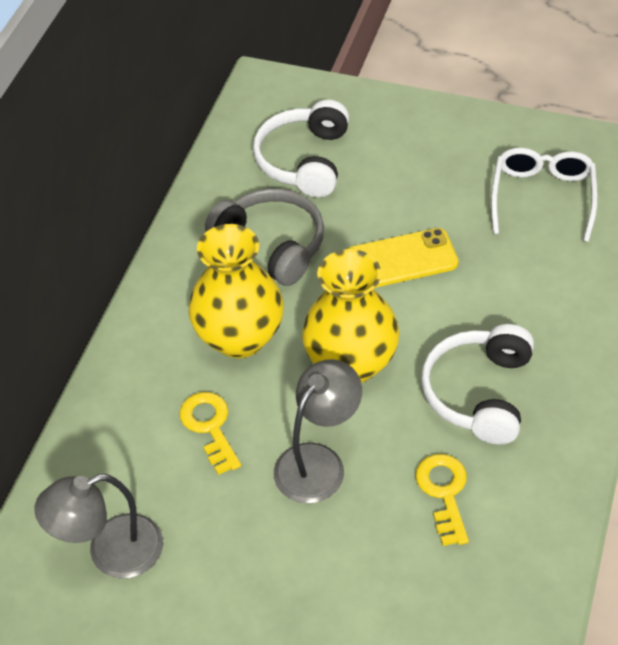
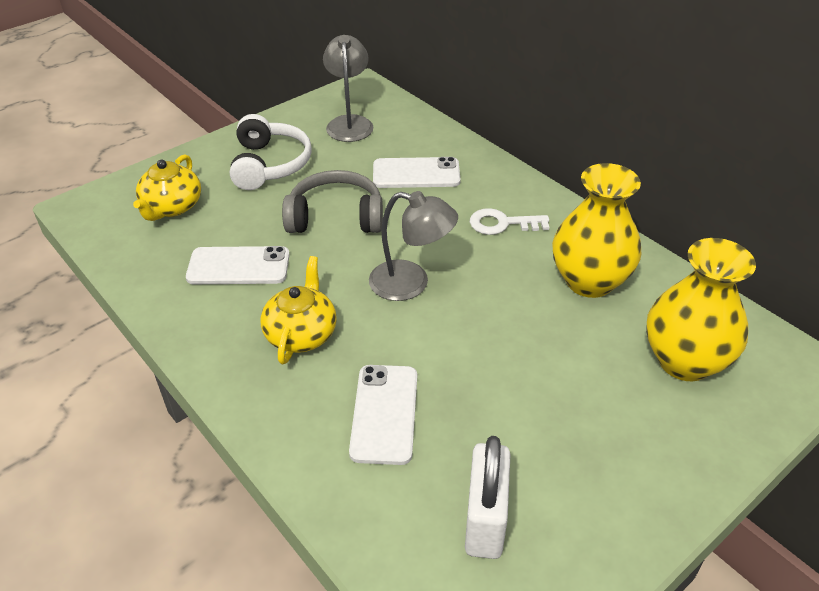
white glasses: [491,148,598,242] = 1 -> none = 0
white headphones: [253,100,349,197] [421,324,534,444] = 2 -> [230,114,312,190] = 1
white key: none = 0 -> [470,208,549,235] = 1
white padlock: none = 0 -> [465,436,511,559] = 1
white phone: none = 0 -> [186,246,290,284] [349,365,417,465] [373,157,461,188] = 3
yellow key: [179,392,241,475] [415,454,469,546] = 2 -> none = 0
yellow phone: [348,228,459,288] = 1 -> none = 0
yellow teapot: none = 0 -> [133,154,201,221] [261,256,337,364] = 2

